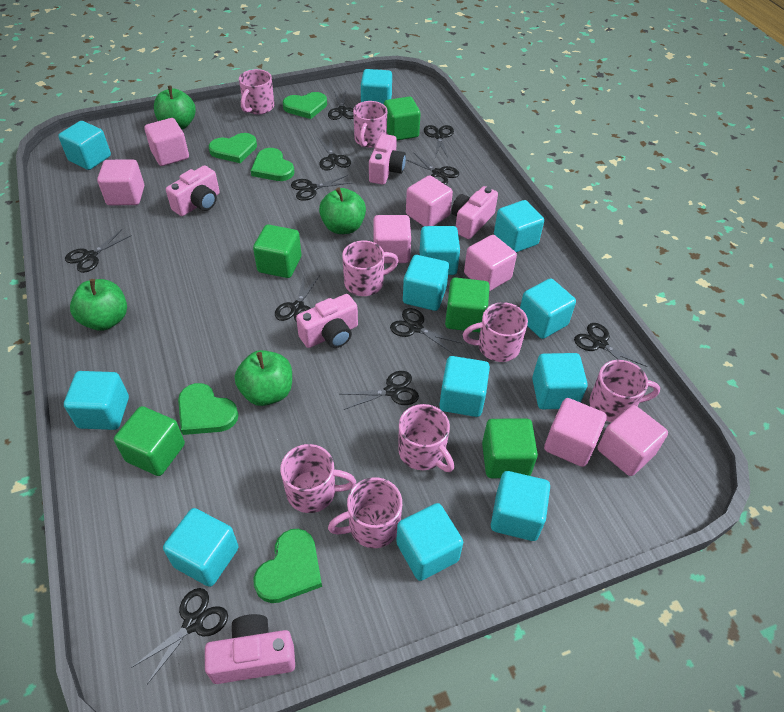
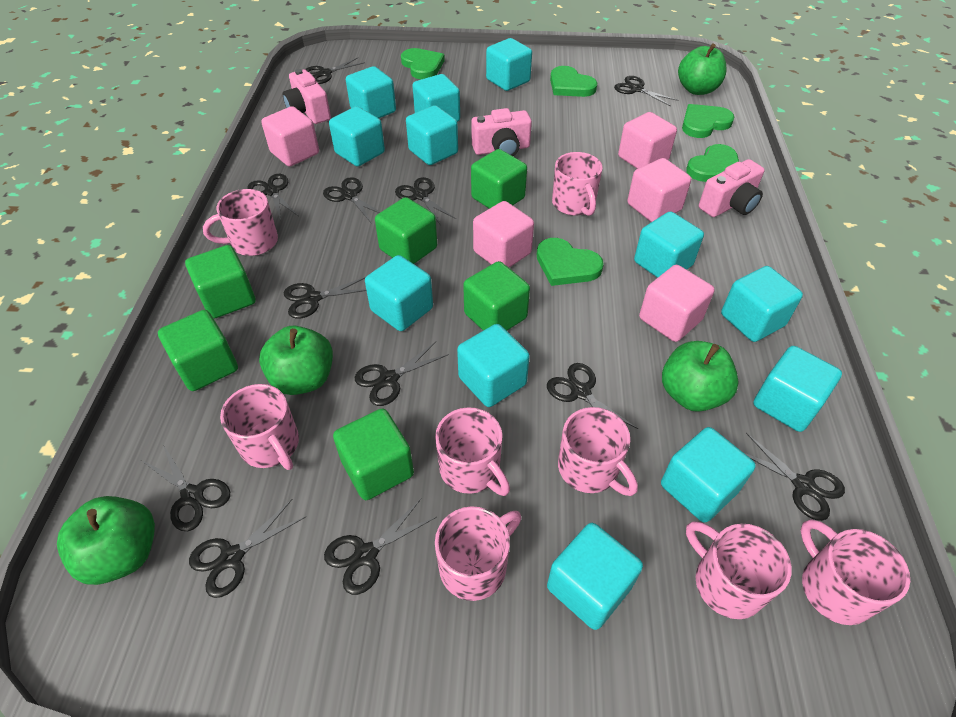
black scissors: [65,230,132,273] [131,588,228,684] [275,273,320,322] [291,175,351,201] [318,135,351,171] [328,91,354,120] [342,371,419,410] [390,308,462,354] [406,152,459,185] [424,125,454,159] [574,323,647,367] = 11 -> [141,443,230,531] [189,499,306,598] [248,174,298,220] [284,277,366,319] [305,58,365,84] [323,177,380,223] [324,499,437,595] [355,342,449,406] [395,177,456,224] [547,363,638,429] [614,76,678,106] [743,433,845,521] = 12
green cube: [114,406,185,476] [253,224,301,278] [384,96,421,141] [445,277,490,332] [482,418,538,478] = 5 -> [158,310,238,391] [185,245,256,319] [333,408,414,500] [375,197,437,264] [463,261,530,331] [471,149,527,209] = 6
pink camera: [166,165,220,216] [205,614,295,684] [296,294,358,348] [369,134,406,185] [451,186,498,239] = 5 -> [283,69,331,124] [471,108,532,156] [699,159,764,217] = 3
pink cube: [97,160,144,205] [144,118,189,166] [373,215,411,263] [406,175,453,226] [464,235,517,291] [544,398,607,467] [598,405,668,476] = 7 -> [261,106,319,167] [473,201,534,268] [618,112,677,169] [627,158,691,222] [639,265,715,342] = 5

